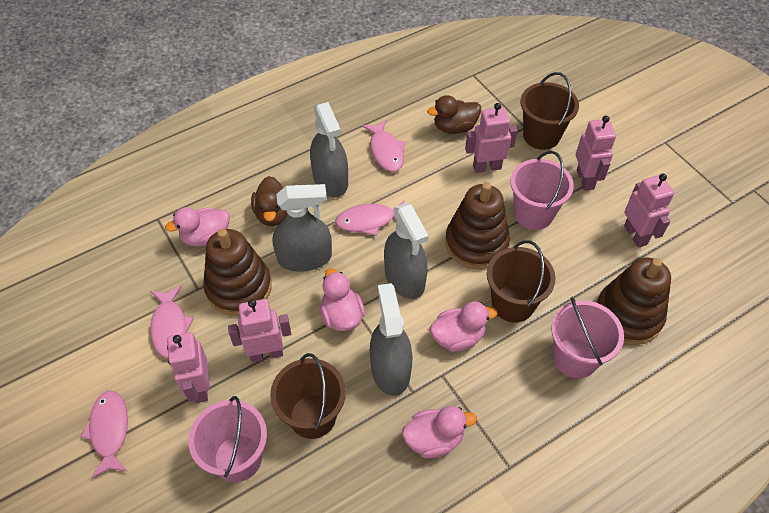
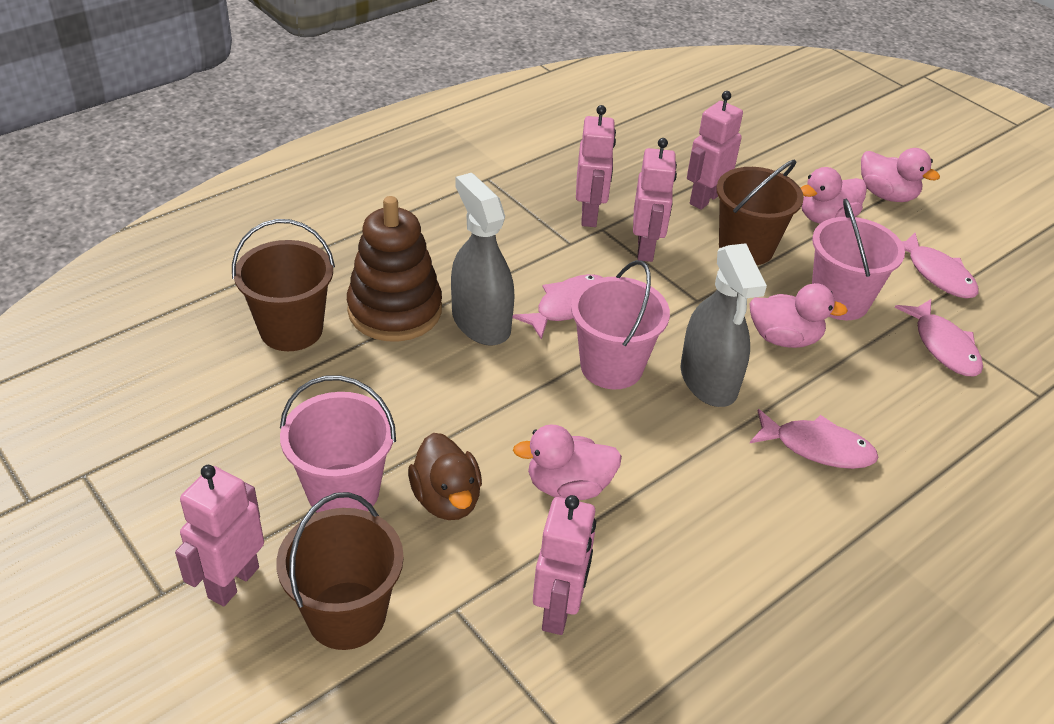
brown duck: [251,176,287,226] [427,95,481,134] = 2 -> [408,433,482,520] = 1
brown stacking toy: [203,229,272,316] [445,182,510,269] [596,257,671,345] = 3 -> [347,196,442,341] = 1
grey spray bottle: [273,184,332,272] [310,102,348,197] [370,283,412,396] [384,203,429,299] = 4 -> [451,173,515,345] [681,243,767,407] = 2

